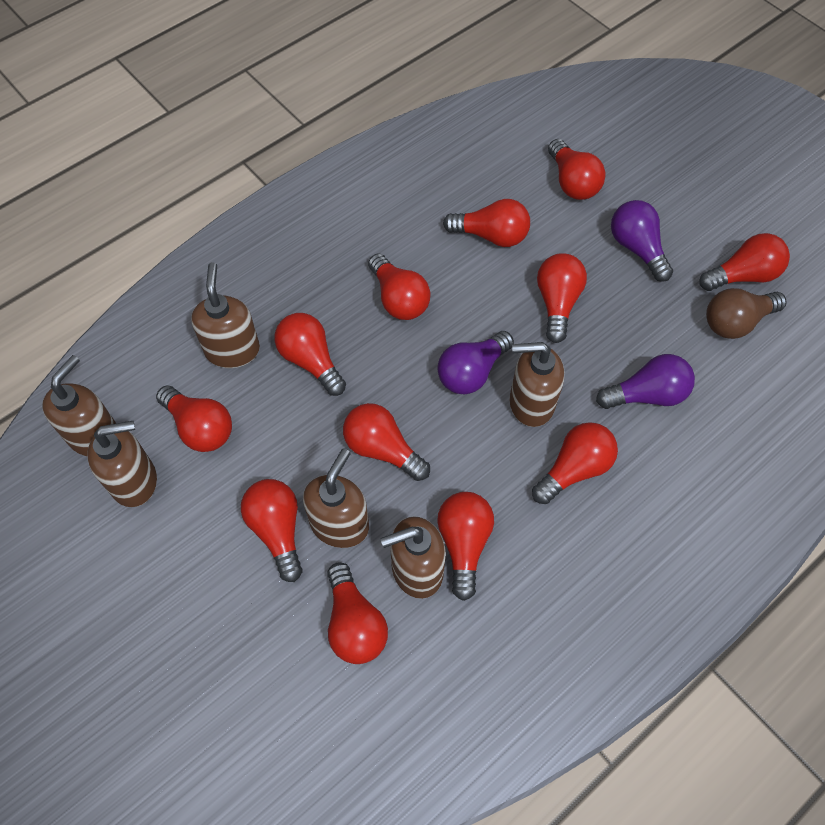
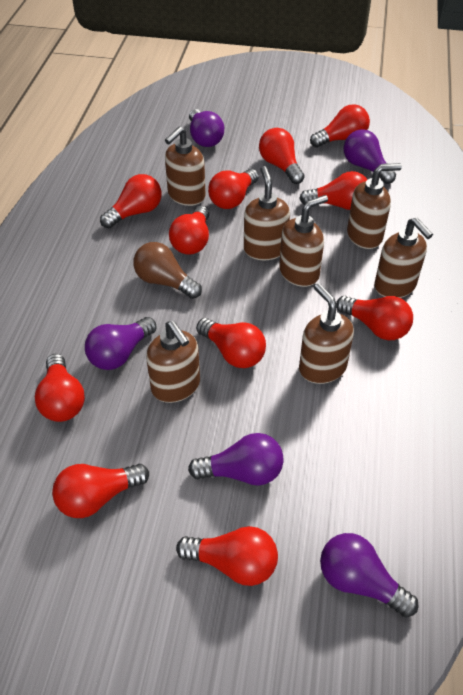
brown soap dispenser: [42,355,116,456] [87,421,157,507] [191,262,260,368] [303,448,369,548] [380,516,446,599] [510,342,564,427] = 6 -> [146,321,200,403] [165,127,205,206] [244,166,290,260] [279,195,328,287] [299,283,354,384] [347,163,402,249] [374,217,433,298] = 7
purple light bulb: [437,331,514,394] [596,354,695,409] [611,200,673,282] = 3 -> [85,317,157,370] [188,433,284,486] [189,109,224,147] [320,533,419,617] [344,129,396,184] = 5
red light bulb: [156,385,232,452] [241,479,303,582] [275,313,346,396] [327,563,388,664] [343,403,430,481] [368,254,430,320] [437,492,494,601] [443,199,530,247] [532,422,618,504] [537,253,587,343] [548,139,605,200] [699,233,790,291] = 12 -> [35,354,85,422] [52,464,149,518] [100,174,162,228] [169,206,209,255] [176,526,278,586] [196,318,266,368] [208,169,259,209] [259,128,305,184] [299,171,368,210] [310,104,370,148] [336,296,413,340] = 11

